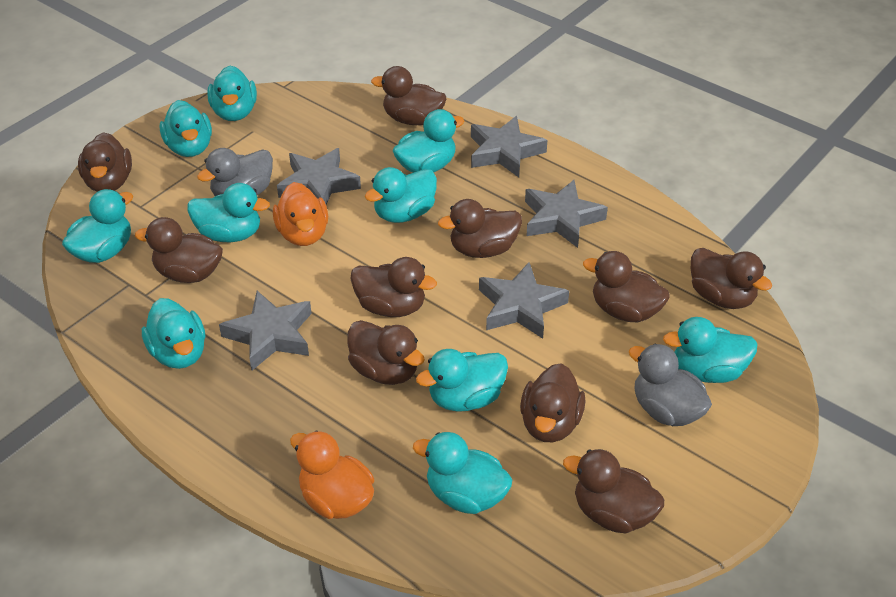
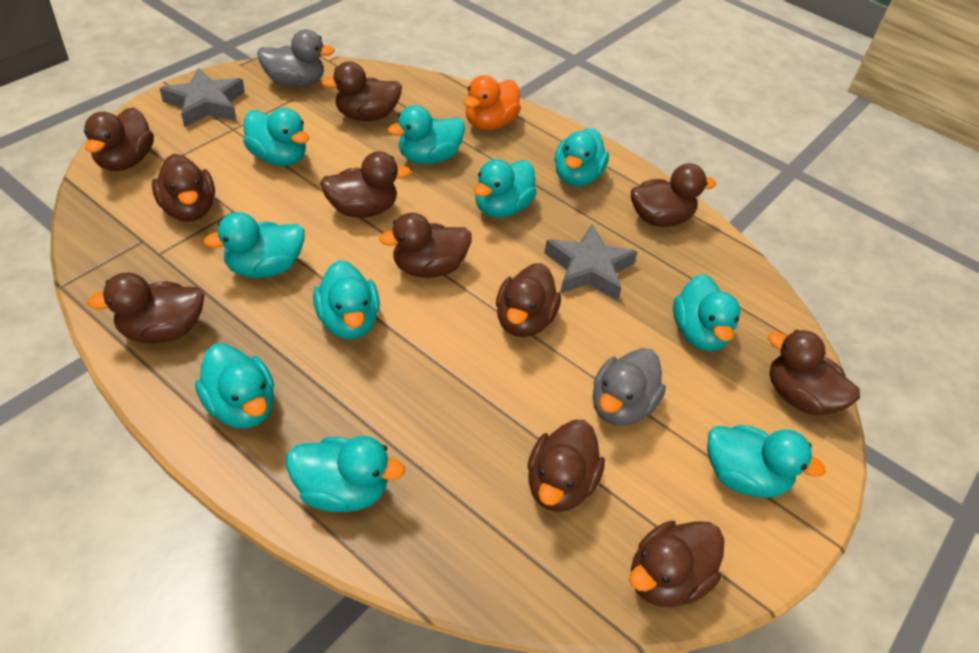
brown duck: [78,132,132,192] [135,217,223,283] [347,320,425,385] [350,257,437,317] [371,66,446,125] [438,199,522,258] [520,363,586,442] [563,449,664,533] [583,251,669,322] [691,248,772,309] = 10 -> [84,107,154,171] [87,273,204,344] [152,154,215,222] [320,151,411,218] [321,62,402,121] [379,213,472,278] [496,263,561,337] [527,420,605,512] [629,520,725,607] [631,163,716,227] [768,330,860,415] = 11
grey star: [219,291,312,370] [277,148,361,205] [471,116,547,177] [479,262,569,339] [525,180,608,248] = 5 -> [160,68,245,127] [544,224,637,301] = 2
orange duck: [273,182,328,246] [290,430,374,519] = 2 -> [464,75,521,130] = 1

